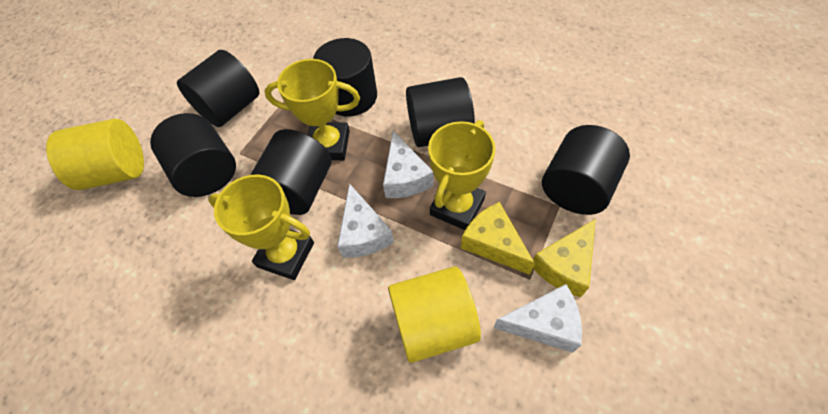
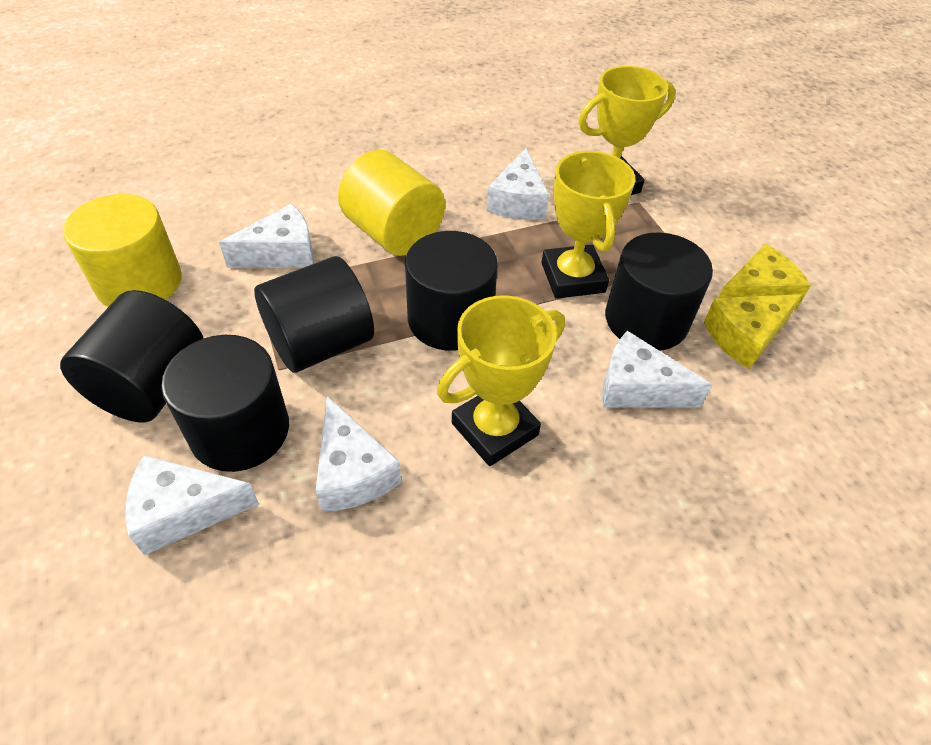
black cylinder: [150,113,236,197] [177,50,259,127] [250,129,332,215] [313,38,377,116] [406,77,475,147] [542,125,630,215] = 6 -> [60,290,204,422] [161,335,289,472] [254,256,374,373] [405,231,498,351] [605,232,713,350] = 5
white cheese: [337,183,394,258] [383,131,434,198] [494,284,582,353] = 3 -> [125,455,259,555] [219,204,314,268] [316,396,401,512] [487,148,549,220] [602,331,712,408] = 5

